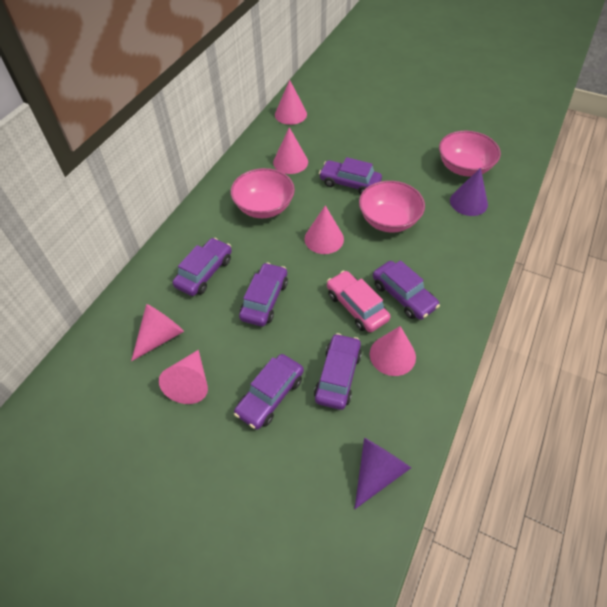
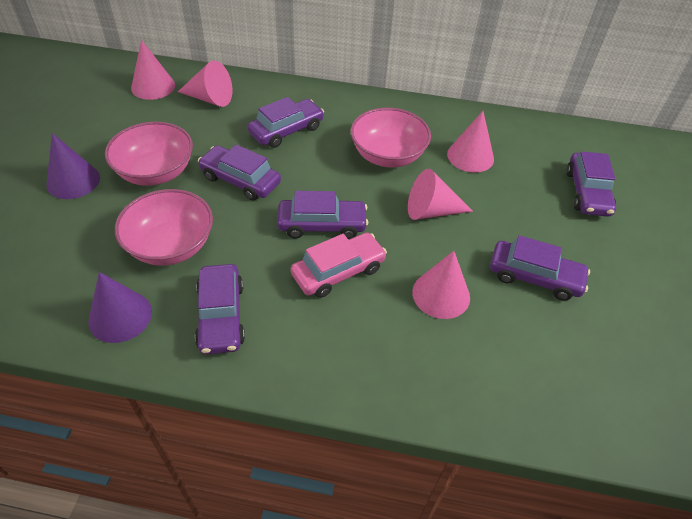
pink cone: [131,304,184,362] [159,350,208,404] [273,127,308,174] [275,80,307,125] [305,205,344,254] [370,326,416,376] = 6 -> [131,40,175,100] [178,60,232,107] [408,169,473,220] [412,251,470,319] [447,111,494,173] = 5

